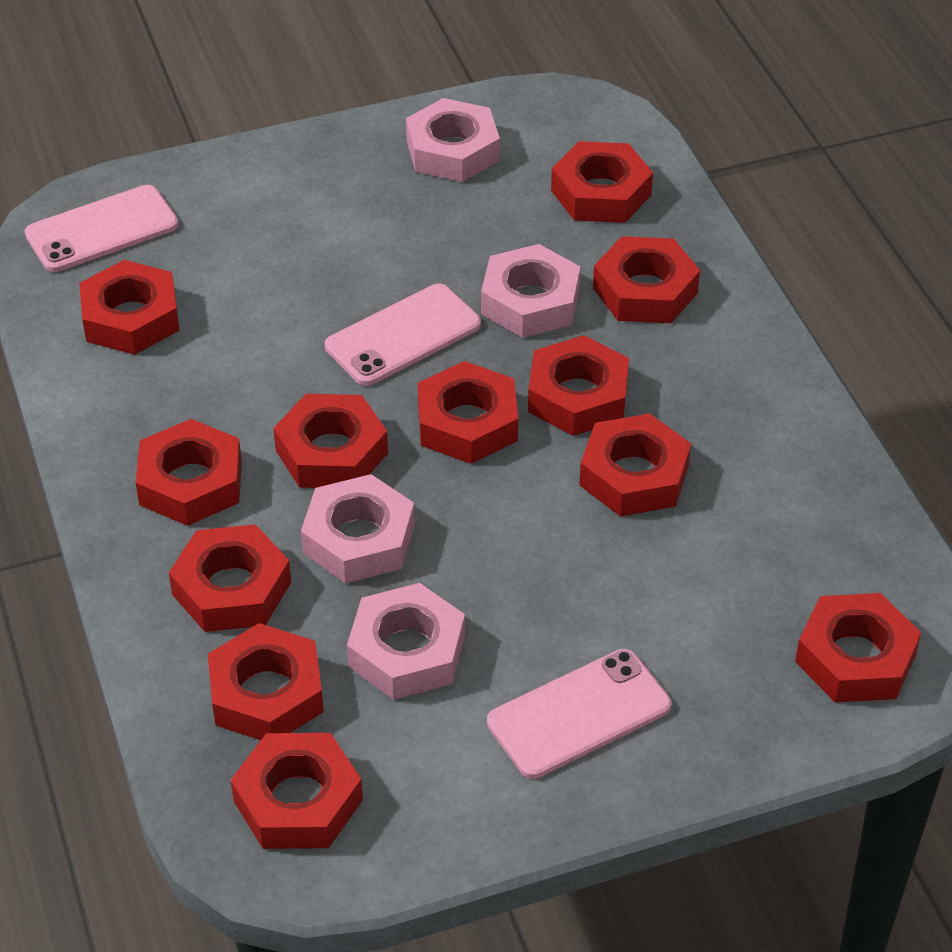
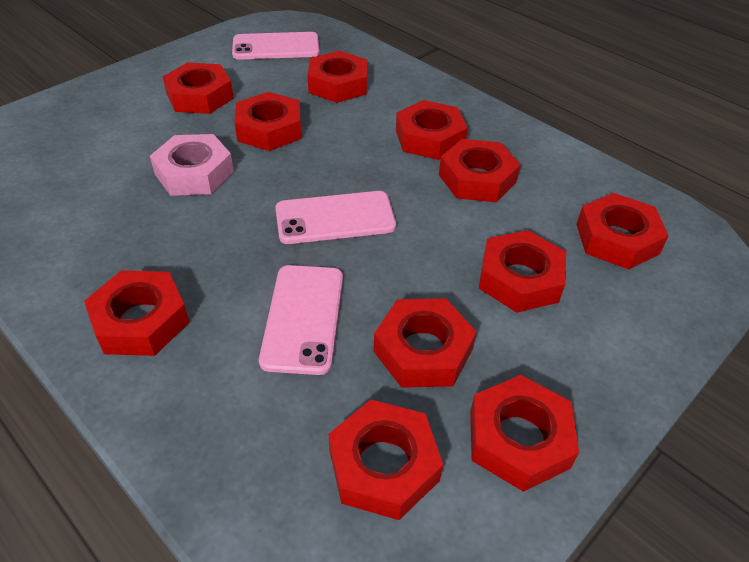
pink nut: [301,474,415,584] [347,583,465,700] [406,98,500,182] [481,244,580,338] = 4 -> [150,134,234,196] = 1
red nut: [79,260,179,355] [136,419,242,526] [169,524,291,632] [208,623,324,740] [231,733,363,849] [273,394,388,488] [418,361,518,464] [528,335,629,436] [551,141,653,223] [579,413,691,517] [593,236,700,323] [795,593,921,703] = 12 -> [84,270,190,356] [162,62,234,114] [235,92,301,151] [308,51,367,103] [328,400,443,520] [374,299,477,388] [396,100,468,160] [439,139,521,202] [470,375,579,492] [479,230,566,313] [576,193,669,270] = 11

